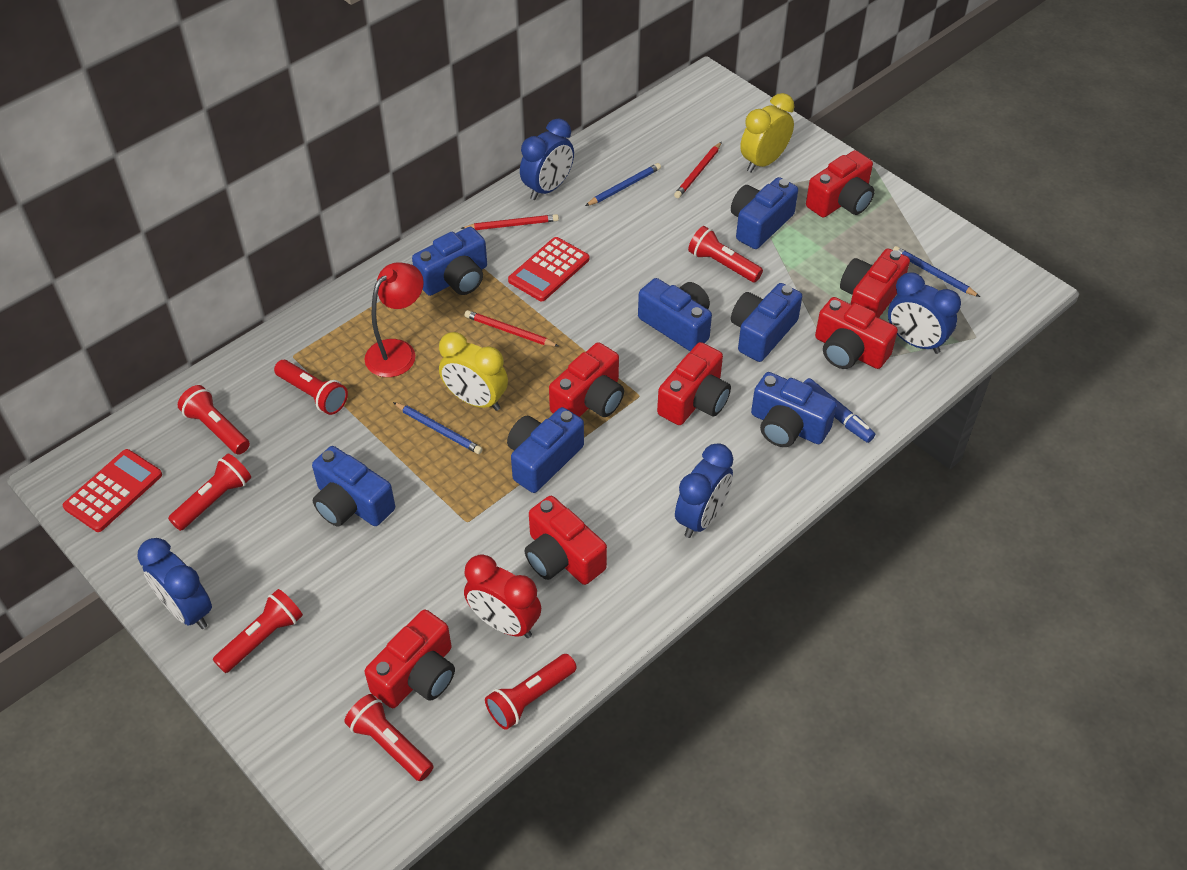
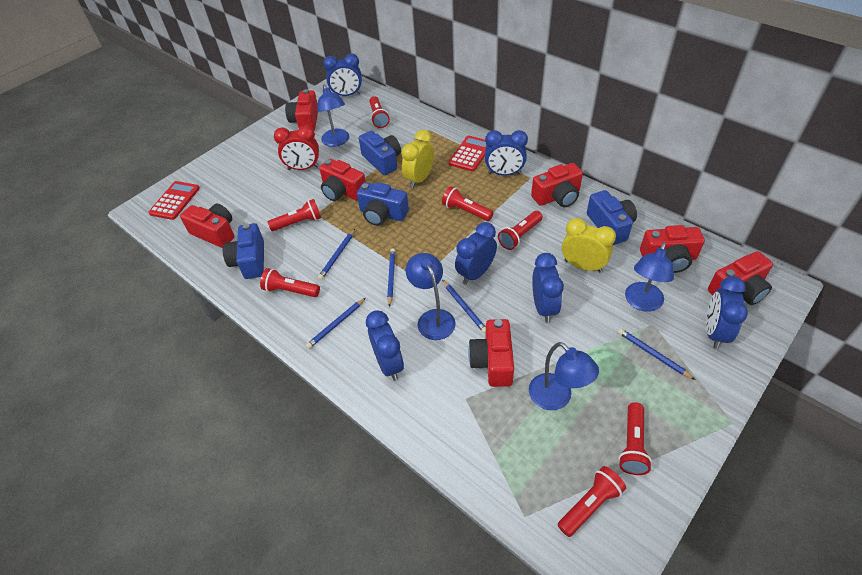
blue camera: [312,446,395,527] [412,227,487,296] [507,407,584,493] [638,278,712,351] [731,177,798,249] [731,283,802,362] [751,372,837,447] = 7 -> [222,223,264,279] [357,182,409,226] [359,131,401,175] [587,190,637,245] = 4
blue clock: [137,538,212,629] [520,118,574,200] [675,443,733,538] [888,272,961,354] = 4 -> [323,54,362,96] [366,310,404,381] [455,222,497,285] [485,130,528,175] [532,253,564,323] [706,276,748,349] = 6
blue lamp: none = 0 -> [317,84,349,147] [405,253,456,340] [529,342,599,410] [625,242,674,312] = 4
blue marker: [803,378,875,443] = 1 -> none = 0
blue pencil: [393,402,483,454] [585,163,661,206] [893,246,980,297] = 3 -> [306,298,366,349] [318,229,355,280] [387,248,395,307] [442,280,486,333] [618,328,695,380] = 5
red lamp: [365,262,424,377] = 1 -> none = 0
red pencil: [461,214,559,230] [464,310,559,347] [674,142,722,198] = 3 -> none = 0

